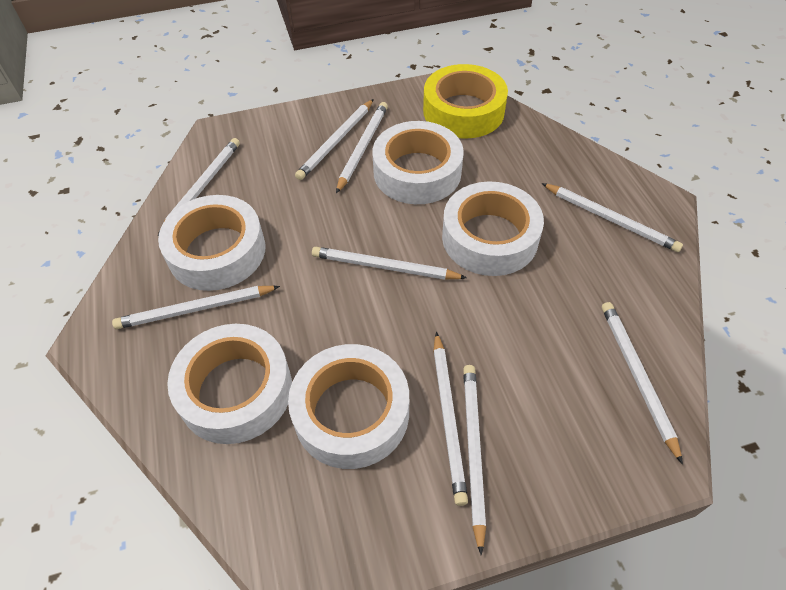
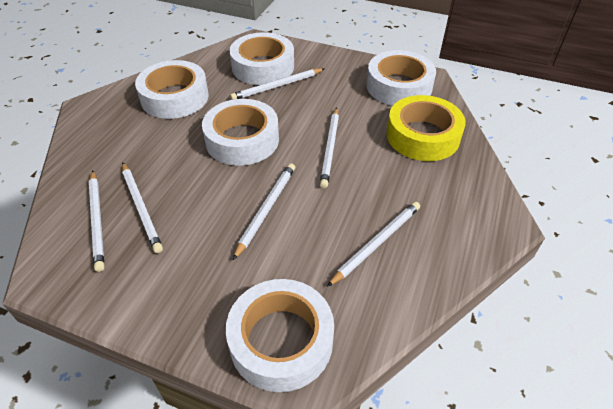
white pencil: [112,286,280,329] [158,138,240,236] [295,99,374,180] [312,247,467,280] [336,102,388,193] [433,332,468,506] [463,365,486,555] [542,183,683,252] [602,302,683,464] = 9 -> [89,170,104,272] [122,162,163,253] [230,68,324,100] [233,163,295,260] [320,107,339,189] [327,202,420,287] = 6

